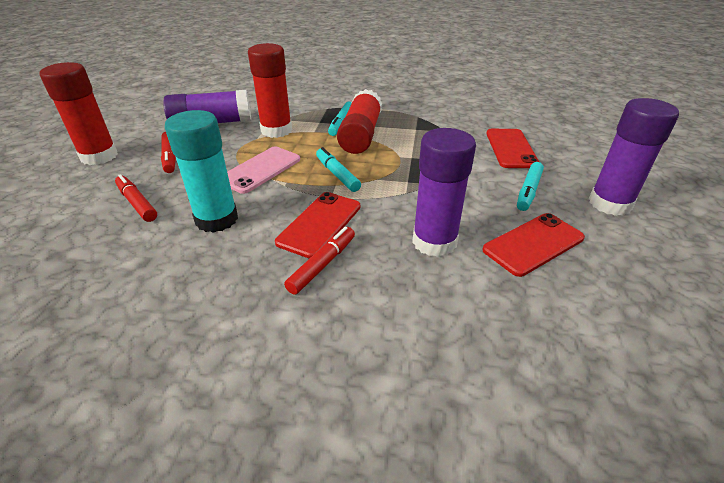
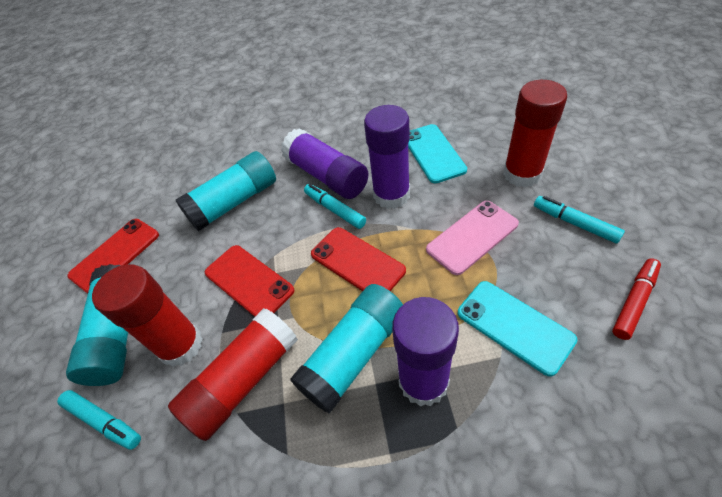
red marker: [115,174,157,222] [161,132,176,173] [284,227,355,295] = 3 -> [612,259,661,340] = 1
turquoise glue stick: [165,110,238,233] = 1 -> [66,264,128,386] [176,151,276,232] [290,284,403,414] = 3
turquoise phone: none = 0 -> [408,124,467,184] [458,281,577,377] = 2

